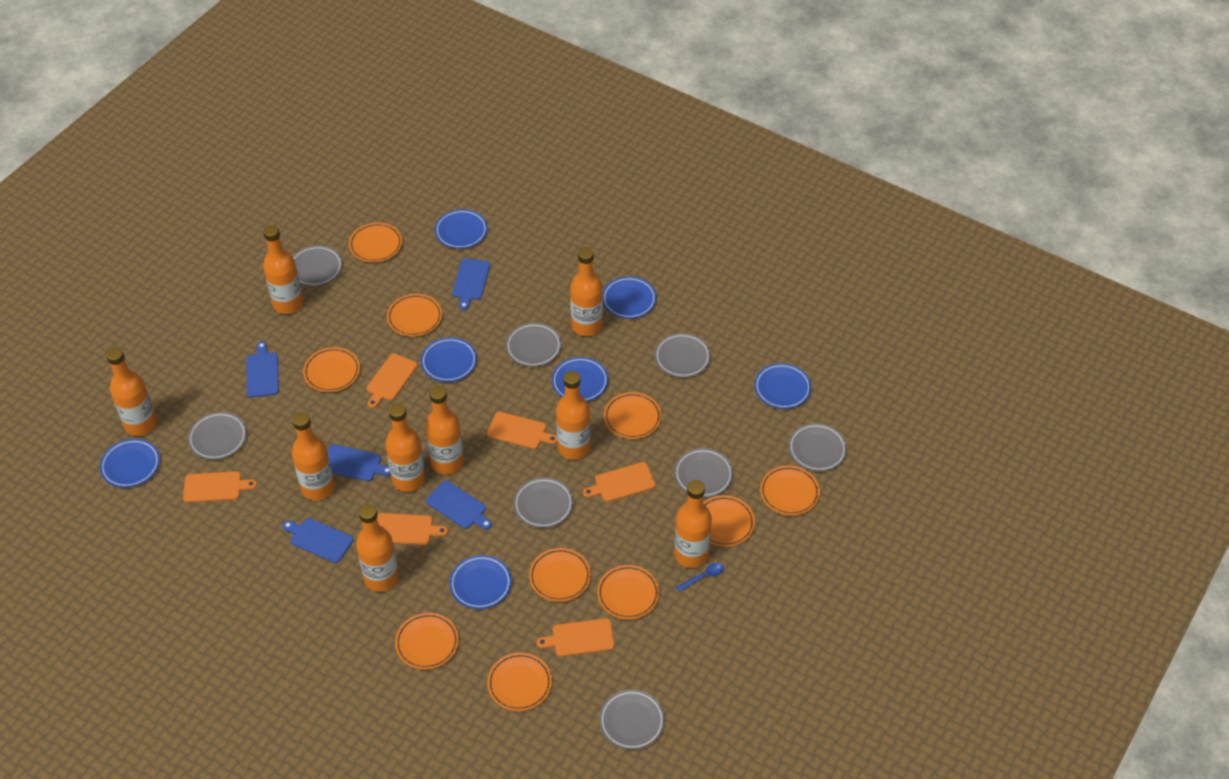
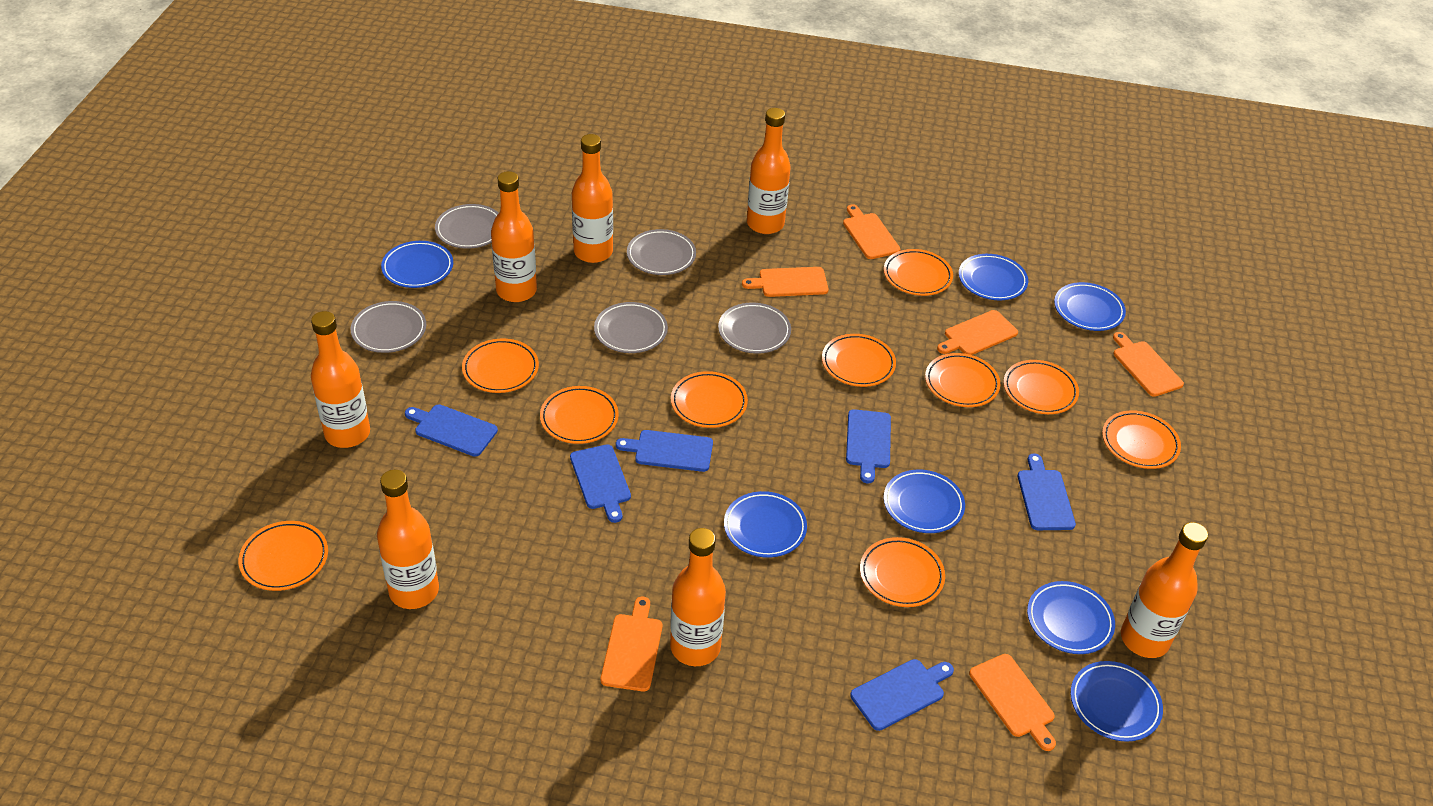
blue cutting board: [246,342,279,397] [282,518,354,563] [327,444,391,482] [426,481,492,530] [452,258,490,310] = 5 -> [405,404,498,457] [570,444,631,523] [616,430,713,472] [846,409,891,483] [850,659,954,731] [1018,453,1076,530] = 6
blue spoon: [676,563,724,592] = 1 -> none = 0
grey plate: [188,412,247,460] [293,245,343,286] [506,323,562,367] [513,477,574,528] [599,690,665,750] [655,333,711,378] [674,448,734,498] [788,423,847,472] = 8 -> [351,301,426,353] [435,204,499,249] [594,302,668,353] [627,229,696,275] [718,303,791,354] = 5
orange bottle: [106,347,157,436] [263,225,304,314] [292,412,335,501] [356,504,399,592] [385,403,426,492] [425,386,464,475] [556,371,591,460] [570,247,603,336] [674,480,712,568] = 9 -> [311,311,370,448] [377,470,439,609] [491,171,537,302] [572,134,613,263] [670,528,726,666] [747,108,791,234] [1121,522,1208,658] = 7

